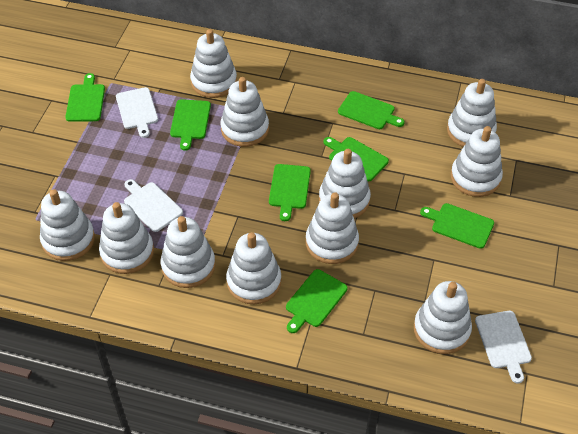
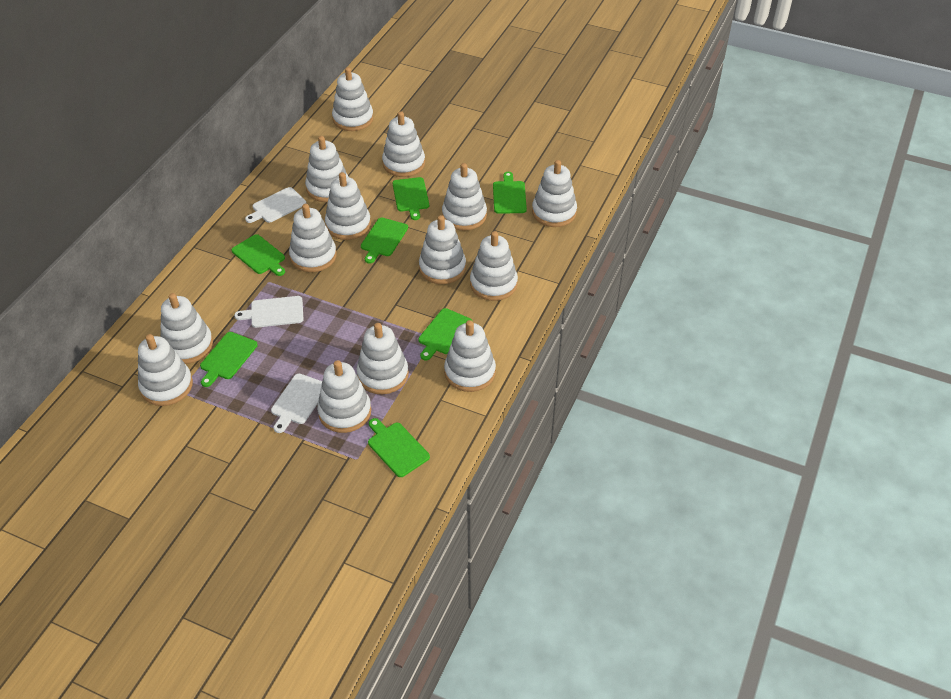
white stacking toy: [40,189,95,261] [99,202,154,274] [160,216,216,288] [190,29,237,98] [221,77,269,147] [226,232,281,304] [306,192,359,264] [319,149,371,218] [414,281,472,354] [447,79,497,147] [451,126,503,197] = 11 -> [138,334,193,406] [160,293,213,364] [289,204,337,272] [305,136,348,202] [317,360,371,433] [325,172,371,240] [332,67,374,131] [356,323,409,394] [382,111,425,177] [419,215,466,284] [442,163,487,231] [444,320,496,392] [470,231,518,301] [532,160,577,227] = 14

